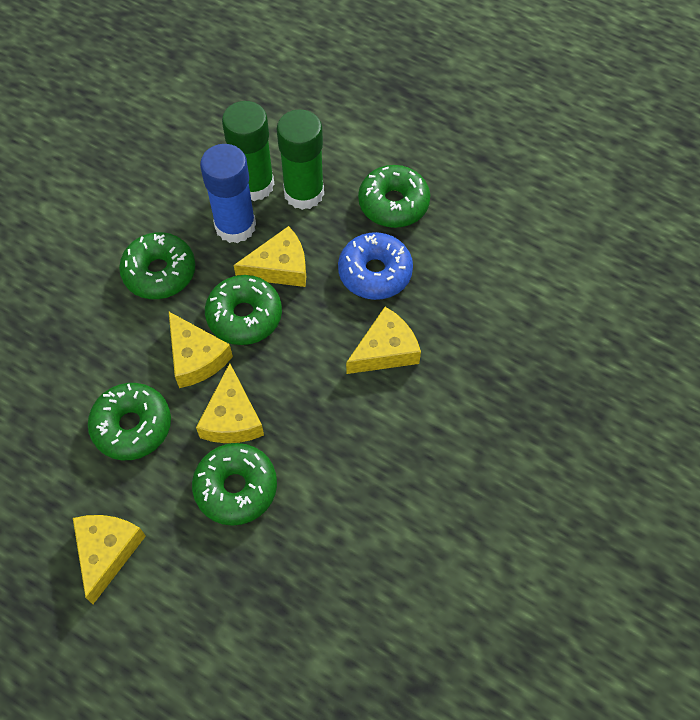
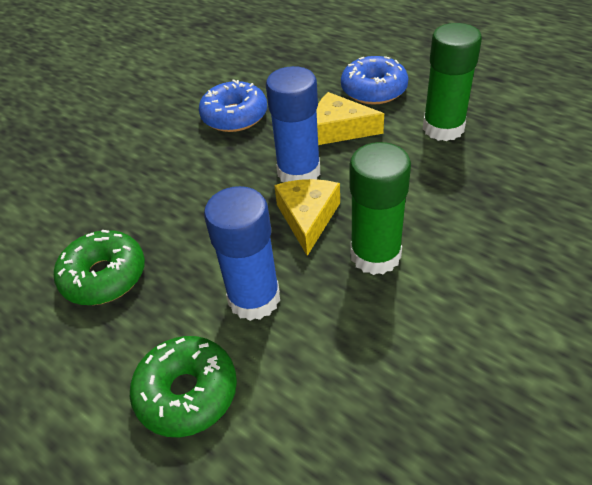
blue donut: [338,232,413,300] = 1 -> [199,79,267,132] [341,56,408,105] = 2
blue glue stick: [200,144,256,243] = 1 -> [204,186,280,321] [266,66,320,182] = 2
green donut: [88,383,171,460] [119,232,195,299] [192,443,277,526] [205,275,282,345] [358,165,430,228] = 5 -> [54,230,145,305] [130,336,237,437] = 2
yellow cheese: [73,515,146,604] [169,312,233,388] [196,363,264,443] [233,226,306,287] [346,307,421,374] = 5 -> [274,179,340,256] [316,92,384,145] = 2

